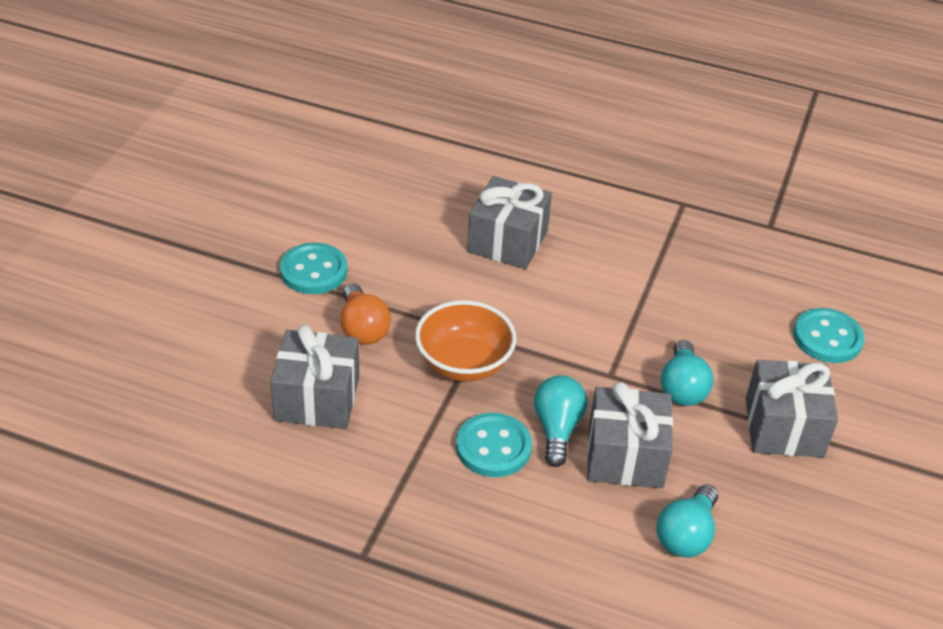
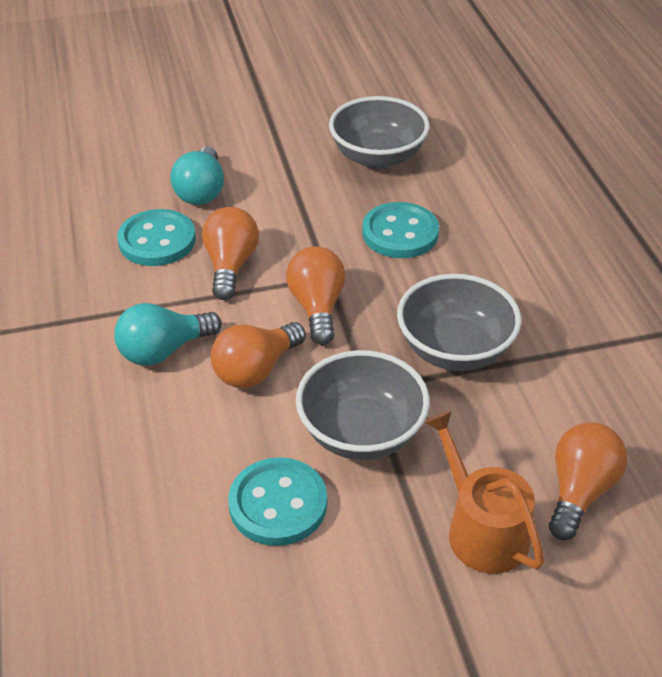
grey bowl: none = 0 -> [296,350,430,460] [329,96,430,169] [397,274,522,371] = 3
grey gift: [271,324,359,429] [467,176,552,269] [587,382,673,488] [746,360,838,458] = 4 -> none = 0
orange bowl: [415,300,516,382] = 1 -> none = 0
orange light bulb: [340,283,391,345] = 1 -> [202,207,259,300] [211,322,306,388] [286,246,346,345] [549,422,627,540] = 4
orange watering can: none = 0 -> [425,411,544,574] = 1
turquoise light bulb: [534,375,587,467] [656,484,718,558] [661,340,713,406] = 3 -> [114,303,222,366] [170,147,224,205] = 2

